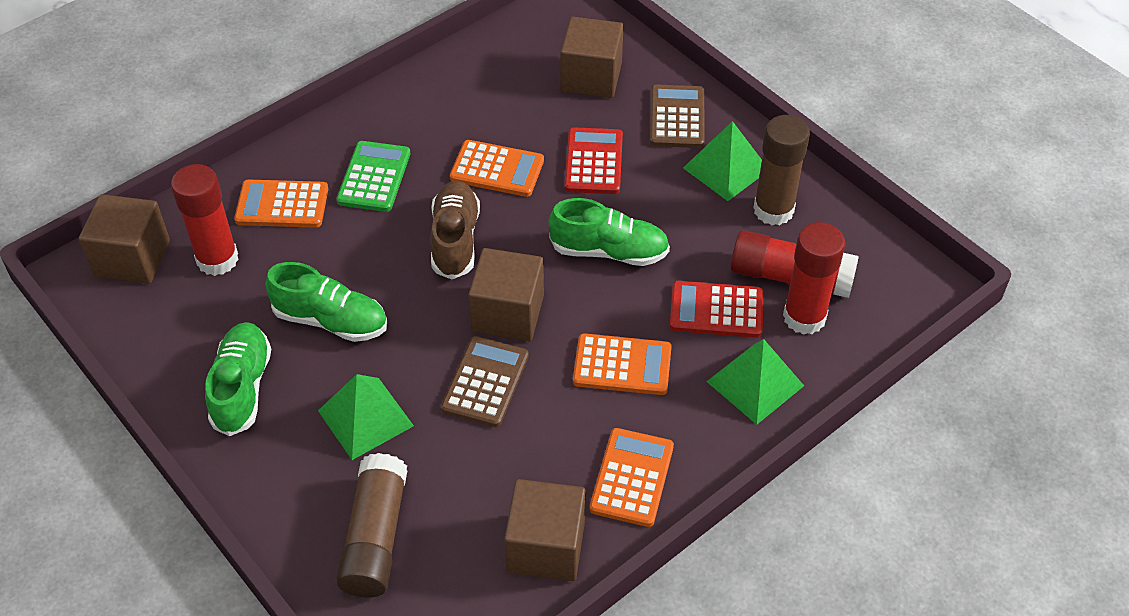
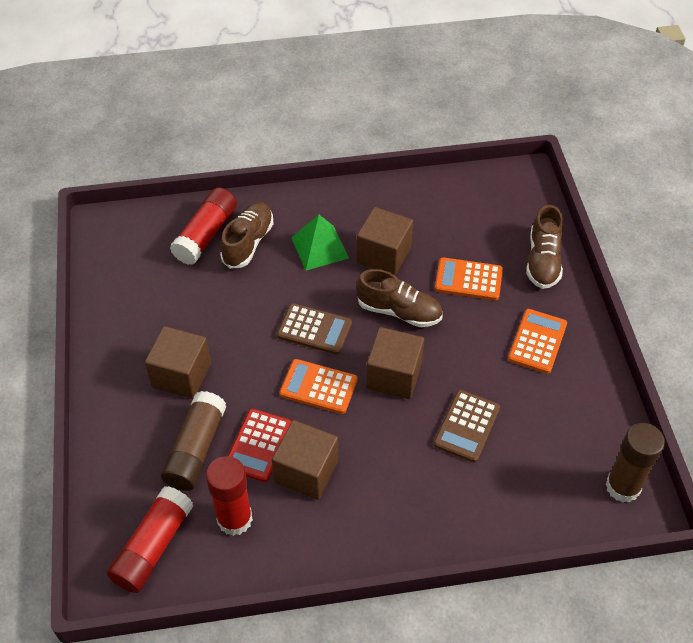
brown shoe: [430,181,480,279] = 1 -> [220,202,274,269] [356,269,443,327] [526,205,564,289] = 3
green calculator: [337,141,410,212] = 1 -> none = 0
green pyramid: [318,374,414,460] [683,121,762,201] [706,339,804,425] = 3 -> [291,215,349,270] = 1
green shoe: [205,322,271,436] [265,262,387,342] [548,198,670,266] = 3 -> none = 0
orange calculator: [234,180,328,228] [450,140,544,197] [573,333,672,395] [590,428,674,527] = 4 -> [280,359,358,414] [435,257,503,300] [508,309,567,374] = 3
red calculator: [564,127,623,194] [670,281,764,338] = 2 -> [228,409,292,482] = 1

